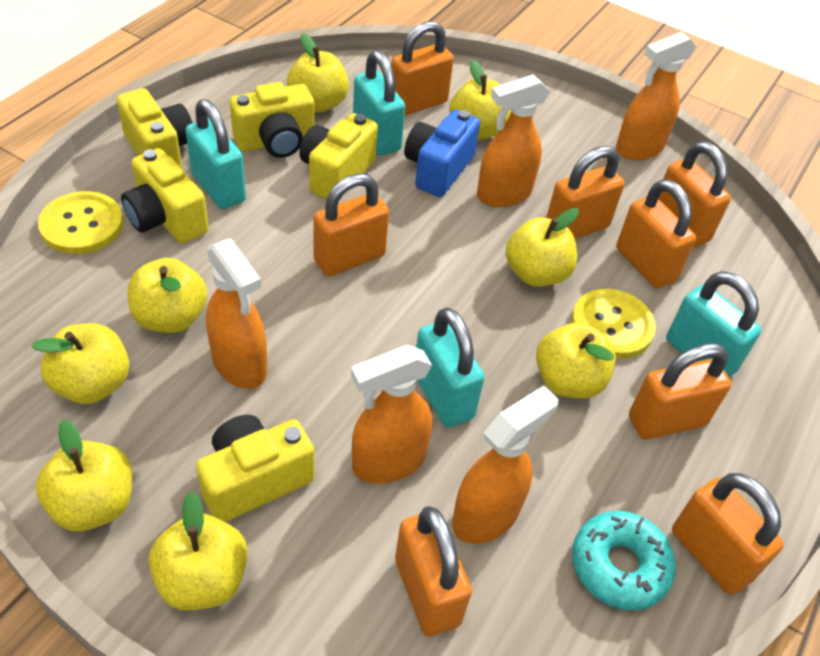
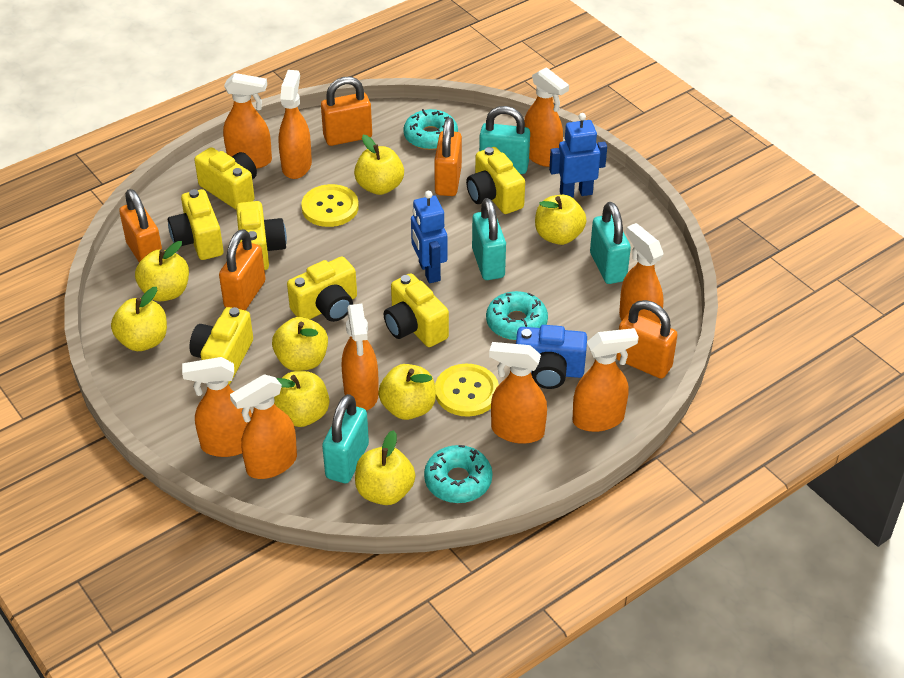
blue robot: none = 0 -> [411,191,447,283] [549,113,607,198] = 2
orange padlock: [313,173,389,276] [391,21,454,115] [395,506,472,637] [546,146,624,239] [616,179,696,288] [629,343,731,439] [658,141,731,247] [672,473,784,595] = 8 -> [119,189,162,262] [219,229,266,311] [321,77,372,146] [434,117,462,196] [616,300,678,379] = 5
orange spray bottle: [206,238,267,389] [351,345,432,483] [452,386,558,544] [477,74,550,207] [616,32,696,160] = 5 -> [182,357,252,457] [223,73,272,169] [230,374,297,479] [278,70,312,179] [342,304,379,410] [489,342,547,444] [524,67,569,167] [573,328,639,432] [619,223,664,323] = 9
turquoise donut: [572,511,676,611] = 1 -> [403,109,458,150] [424,445,492,503] [486,291,548,340] = 3
yellow camera: [117,88,192,168] [121,148,209,243] [196,415,314,522] [230,82,314,158] [299,113,378,200] = 5 -> [168,189,224,260] [190,307,253,384] [194,147,257,209] [236,201,287,270] [287,257,357,322] [384,273,449,347] [466,147,525,214] = 7

